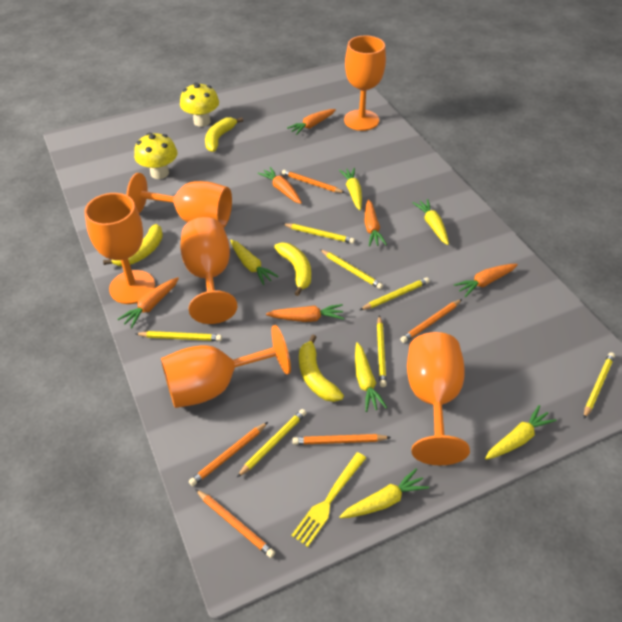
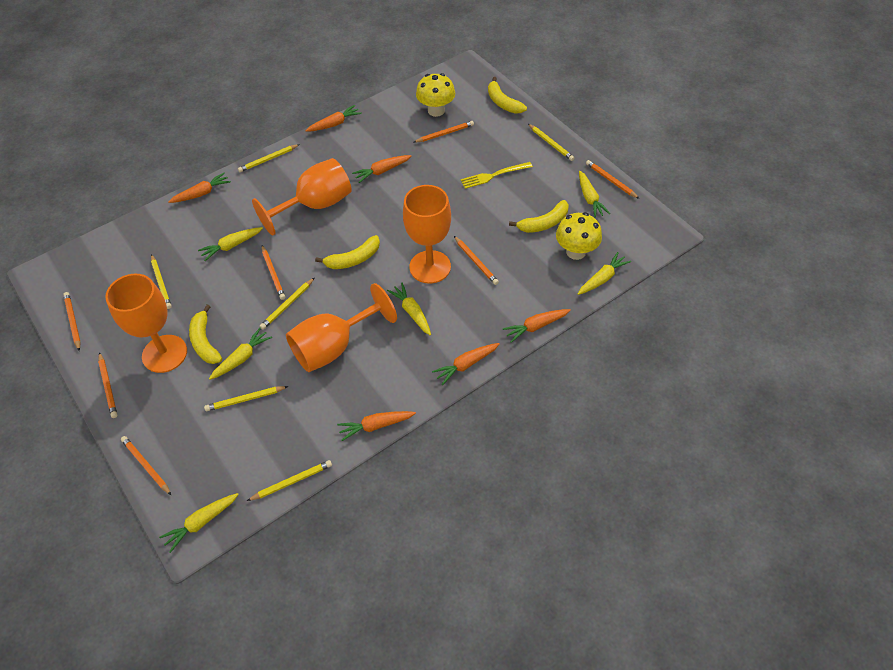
orange goblet: [84,193,155,304] [126,173,232,227] [161,325,291,408] [180,217,237,324] [344,35,386,131] [407,332,470,465] = 6 -> [105,274,187,373] [252,158,352,235] [286,283,397,372] [403,185,451,284] = 4
orange pencil: [189,422,268,486] [195,489,275,558] [282,170,345,193] [292,434,391,445] [400,299,462,343] = 5 -> [63,292,81,351] [98,352,117,418] [121,436,171,495] [262,245,285,300] [413,121,474,143] [454,236,499,285] [586,160,639,199] = 7
yellow pencil: [135,331,222,341] [237,409,306,477] [283,223,355,244] [320,249,383,289] [360,277,429,310] [377,315,387,387] [584,352,615,419] = 7 -> [151,254,172,309] [204,386,288,411] [238,144,300,172] [247,460,332,501] [260,278,314,329] [528,124,574,161] = 6

